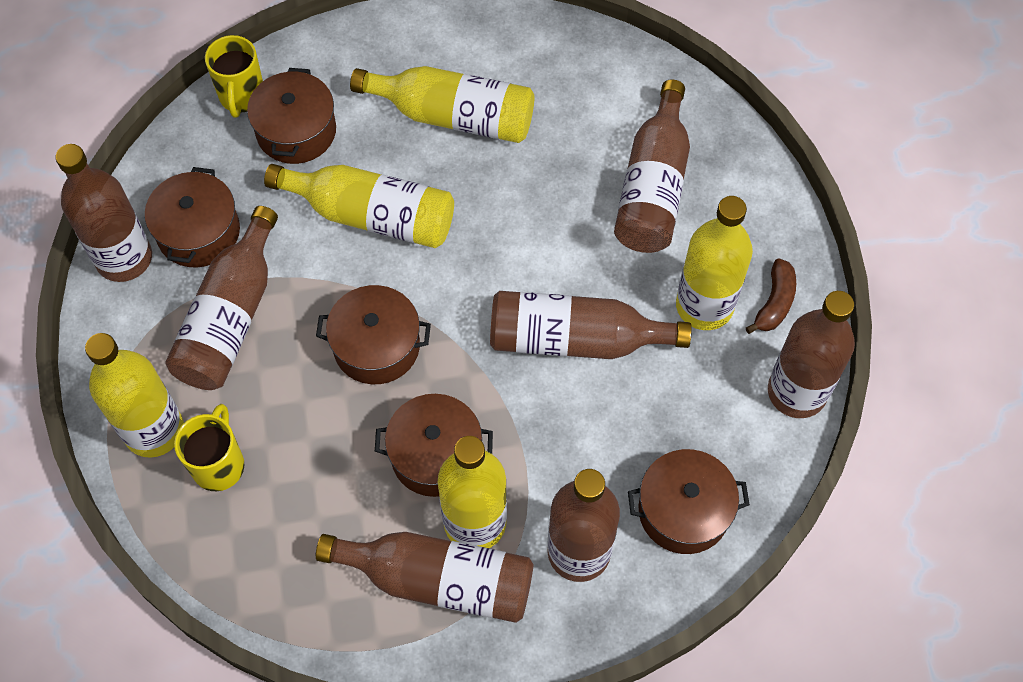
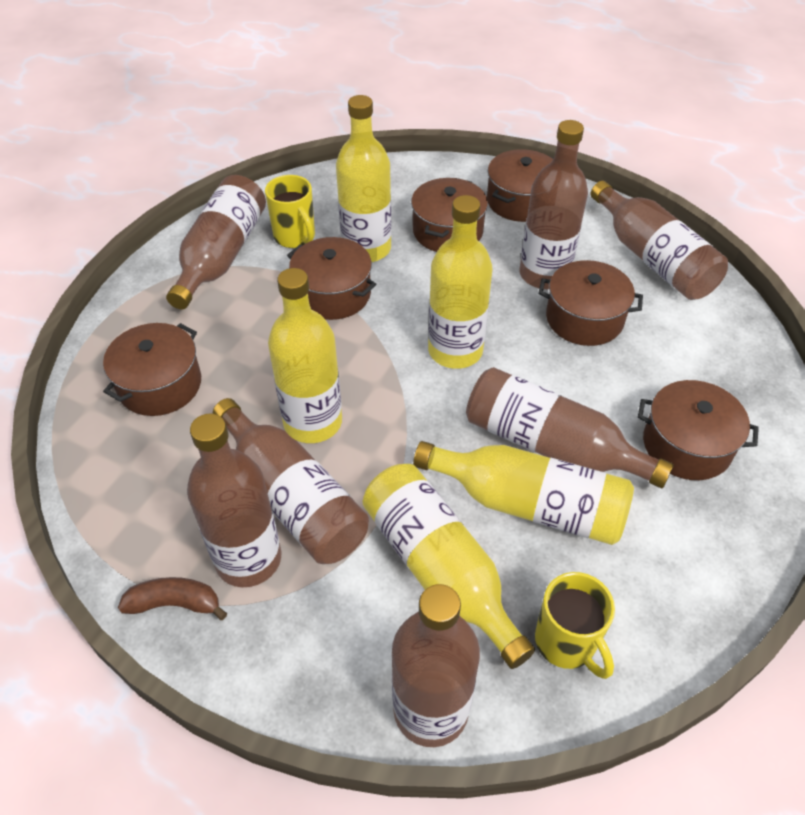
brown pot: [145,167,240,267] [247,68,336,164] [316,285,431,384] [375,394,493,497] [628,449,750,554] = 5 -> [103,323,201,416] [287,237,376,320] [411,178,488,252] [487,149,554,222] [539,260,643,346] [638,380,759,480] = 6

